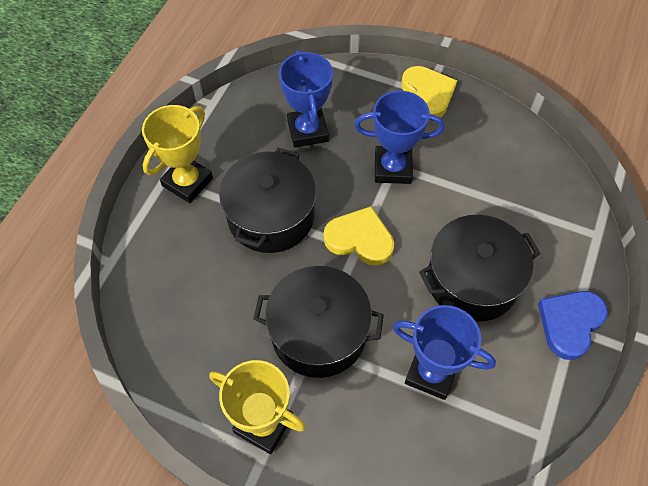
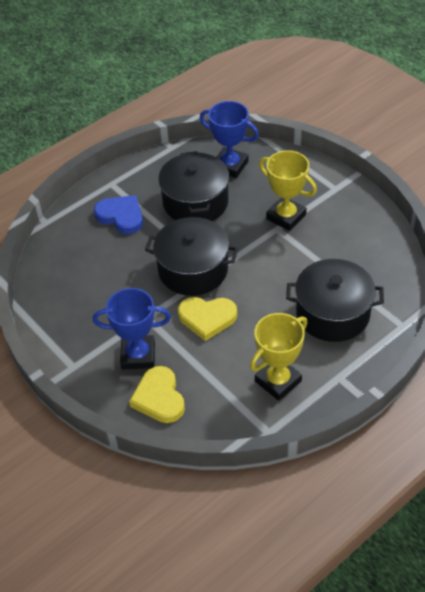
blue trophy: [279,50,333,148] [354,91,445,184] [393,305,496,400] = 3 -> [93,288,171,370] [200,101,259,178] = 2

